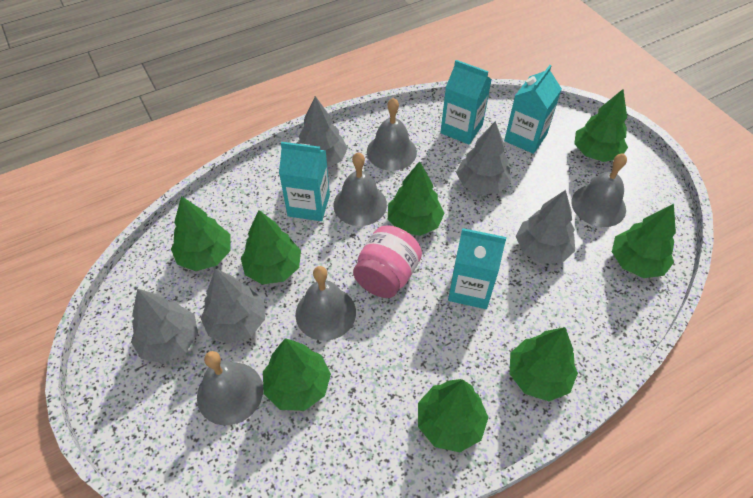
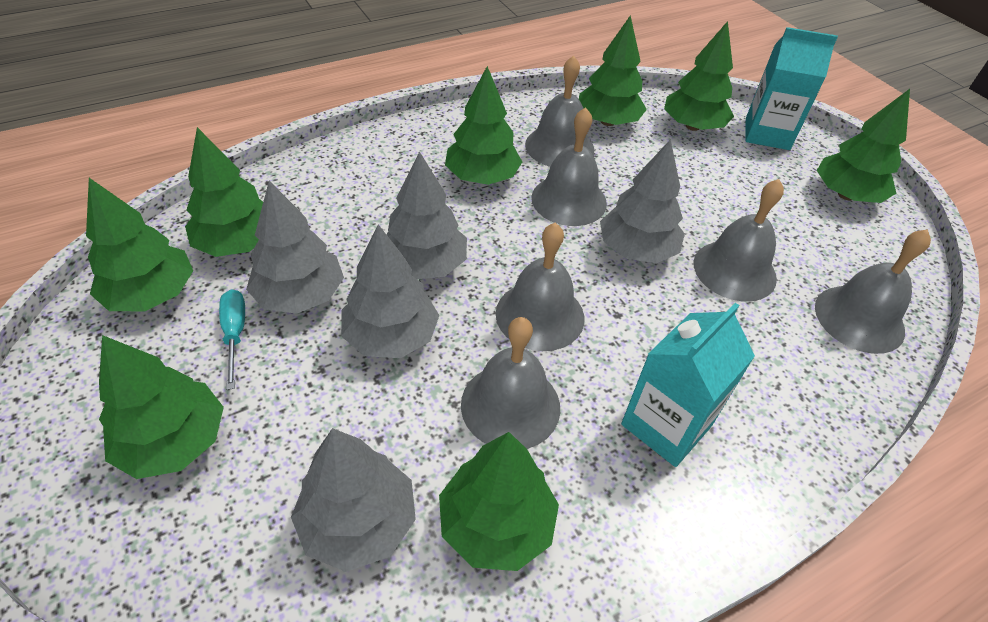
grey bell: [197,351,263,425] [295,266,356,341] [333,152,387,226] [367,98,417,171] [571,153,627,227] = 5 -> [461,317,560,449] [496,223,584,351] [525,55,594,167] [531,107,607,226] [694,179,784,301] [815,229,931,354] = 6
pink jar: [353,226,422,298] = 1 -> none = 0
turquoise carton: [279,142,330,221] [440,60,492,144] [448,228,507,309] [504,65,562,154] = 4 -> [621,303,755,467] [746,27,838,150] = 2
turquoise screwdriver: none = 0 -> [219,289,245,390] = 1

